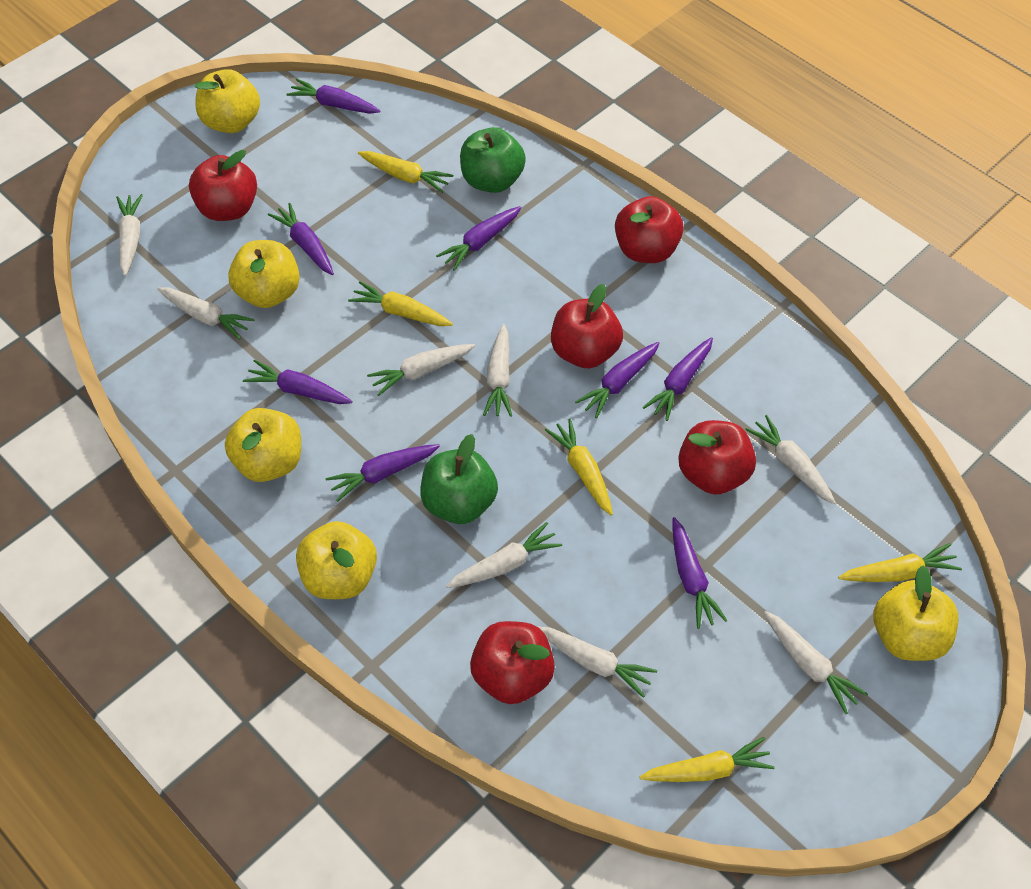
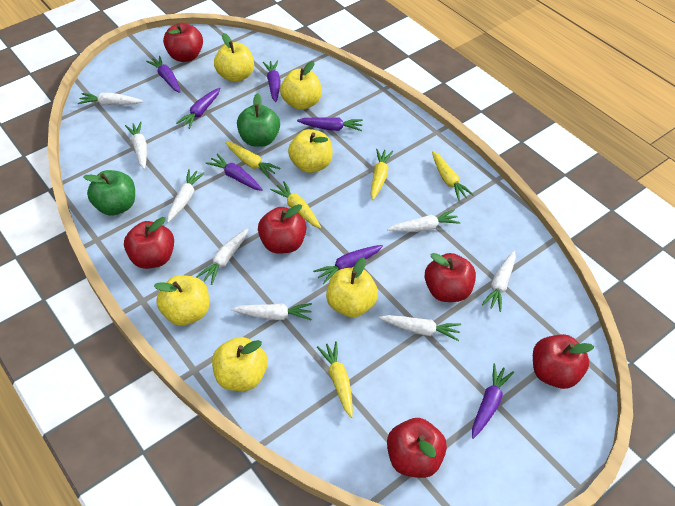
purple carrot: [243,359,352,404] [268,203,334,275] [286,79,381,114] [326,444,440,502] [436,206,522,271] [575,342,660,418] [642,337,713,421] [672,517,728,629] = 8 -> [146,56,180,93] [176,88,220,129] [206,153,263,191] [263,60,280,102] [297,118,363,131] [313,245,383,285] [472,364,514,439] = 7
red apple: [189,150,257,221] [470,621,555,704] [551,284,623,368] [615,196,684,263] [678,420,756,495] = 5 -> [124,217,174,269] [163,23,203,62] [258,204,306,254] [387,418,447,478] [424,253,476,302] [533,334,594,389] = 6
yellow apple: [195,69,260,133] [225,408,301,482] [228,240,300,308] [296,521,377,599] [873,566,958,661] = 5 -> [154,275,209,326] [212,337,268,391] [214,33,254,82] [280,61,322,110] [288,129,332,173] [326,257,378,317] = 6

